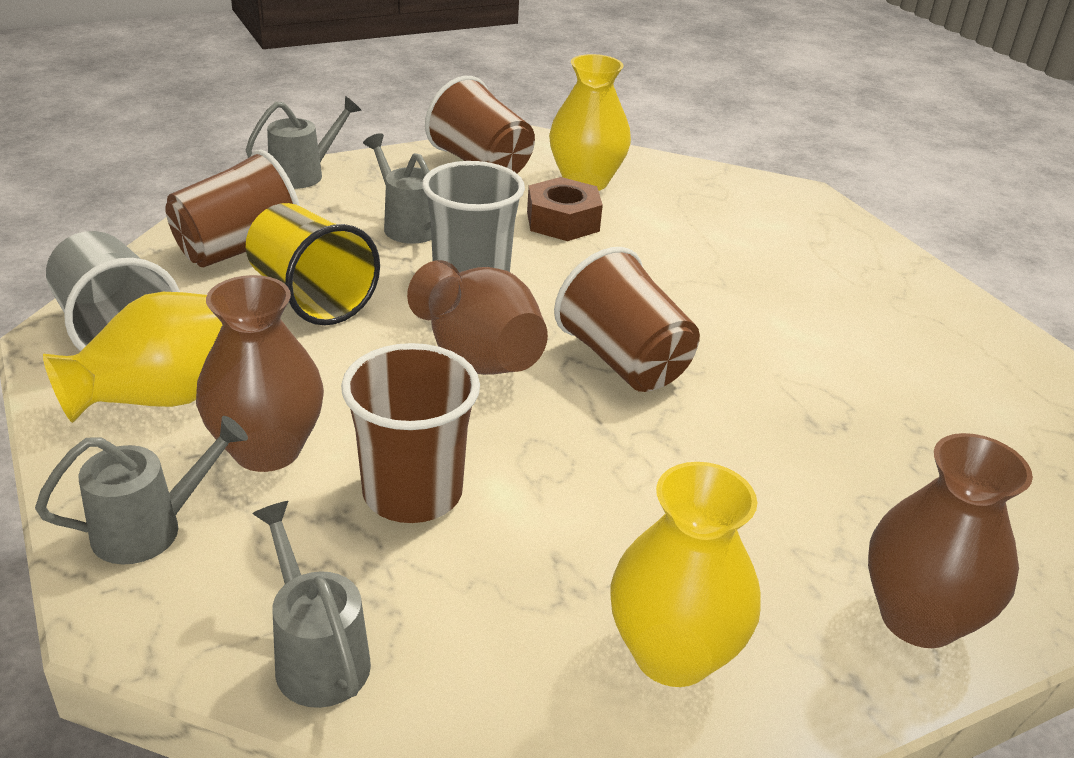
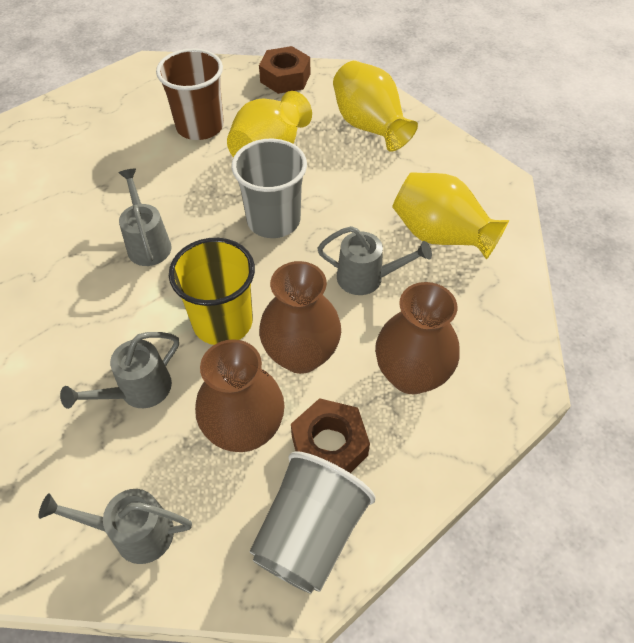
brown cup: [165,150,300,267] [341,343,480,523] [425,76,535,173] [554,247,700,392] = 4 -> [156,49,224,140] = 1
brown nut: [527,177,603,241] = 1 -> [259,46,310,94] [291,398,370,473] = 2

